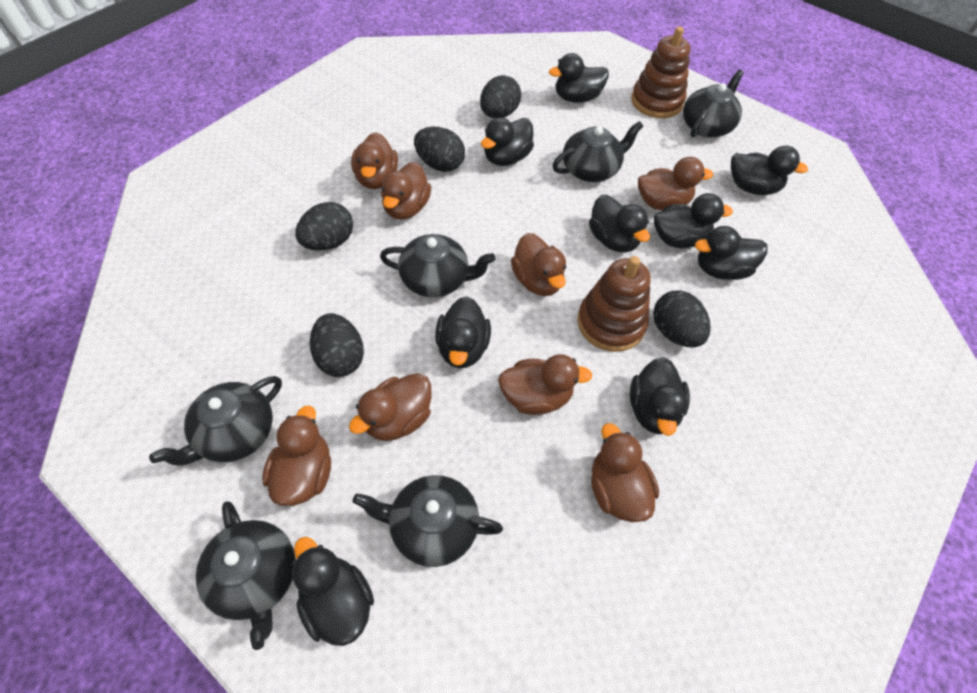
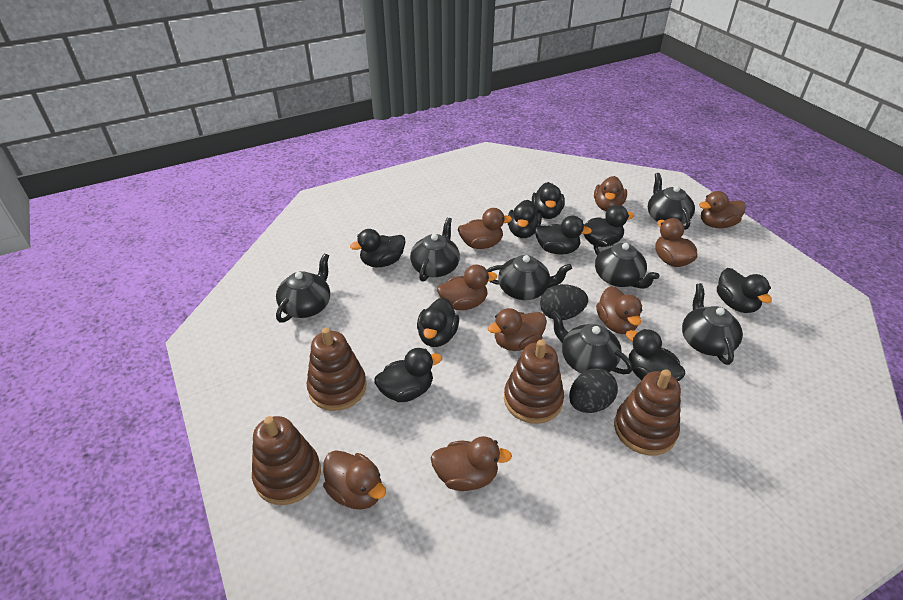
black egg: [295,202,353,251] [310,313,364,377] [414,127,465,172] [480,75,521,118] [653,290,711,348] = 5 -> [540,284,588,320] [569,368,618,413] = 2
black teapot: [149,376,282,466] [196,501,296,650] [353,475,503,567] [380,234,495,297] [552,121,643,182] [683,70,744,138] = 6 -> [276,253,330,323] [410,218,460,282] [487,255,572,300] [550,310,633,374] [594,239,659,289] [648,173,695,230] [682,283,743,365] = 7
brown duck: [262,405,331,506] [349,373,432,441] [351,132,398,189] [381,162,431,220] [498,354,593,415] [511,233,566,296] [591,423,659,522] [638,157,713,210] = 8 -> [323,450,386,509] [431,436,512,491] [437,264,497,310] [458,208,512,249] [488,308,547,351] [594,176,627,211] [596,286,642,334] [655,218,698,267] [699,191,746,228] = 9
brown stacking toy: [577,256,651,352] [631,27,690,118] = 2 -> [252,416,321,505] [307,327,366,411] [504,340,564,424] [614,369,681,456] = 4

